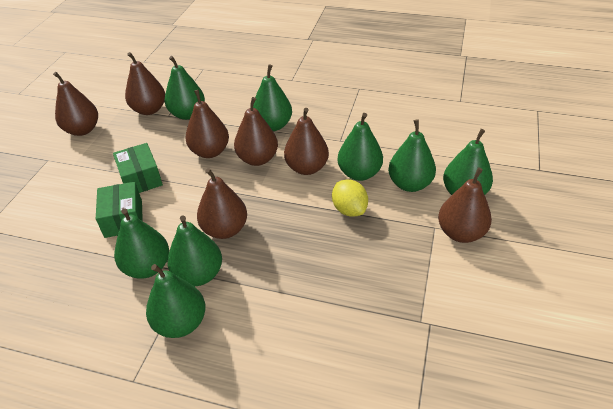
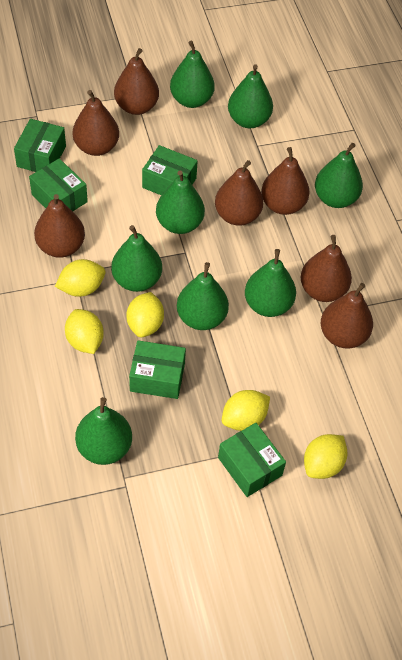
green box: [96,182,143,238] [113,143,163,193] = 2 -> [14,119,66,172] [29,159,88,211] [129,340,186,399] [142,145,198,195] [218,423,286,497] = 5
yellow lemon: [332,179,368,217] = 1 -> [55,259,105,297] [65,309,104,354] [127,292,164,338] [222,390,270,431] [304,434,347,479] = 5

